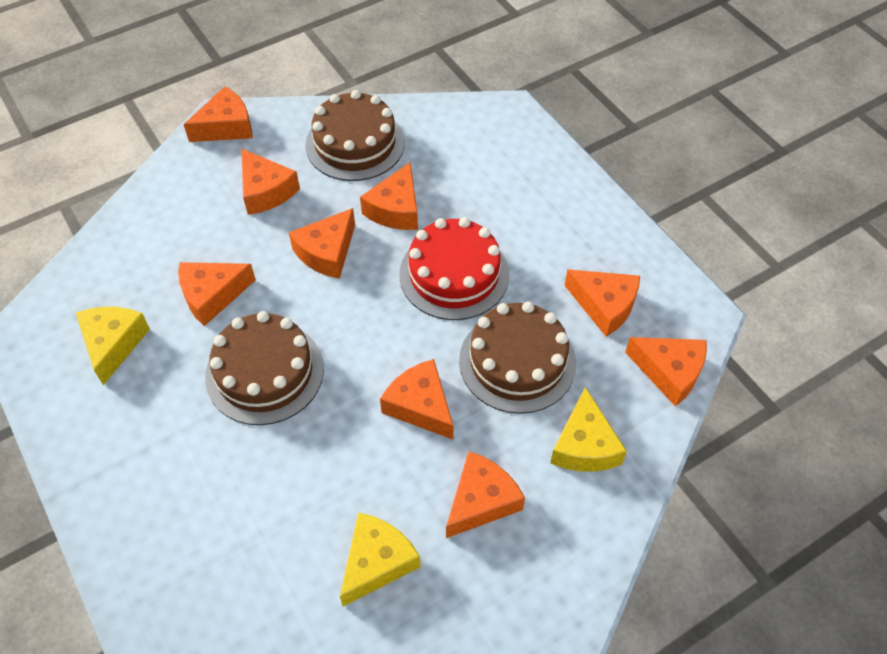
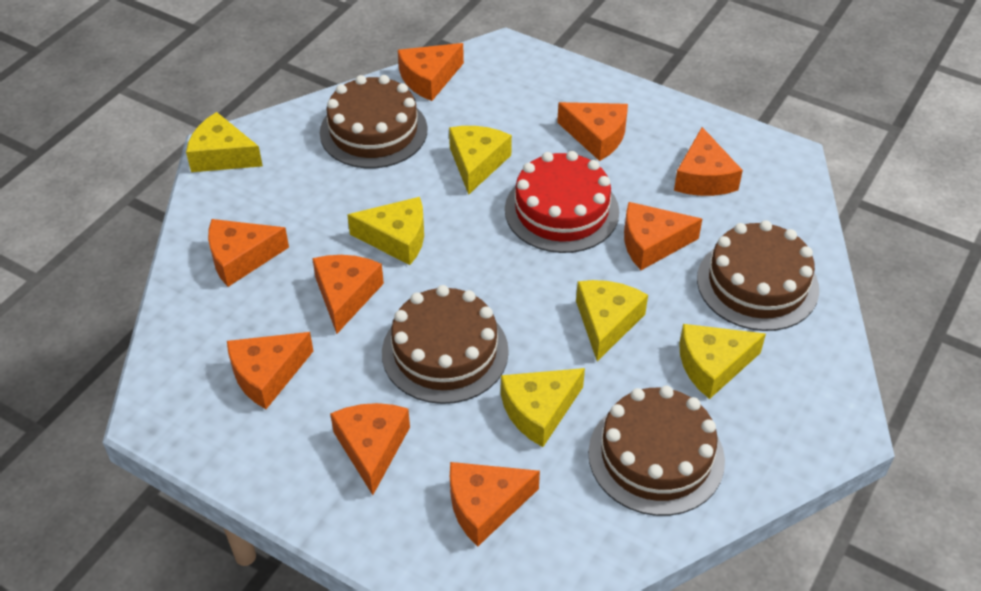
brown cake: [205,311,324,425] [305,90,405,181] [459,301,576,414] = 3 -> [320,75,427,168] [382,285,509,404] [588,386,725,516] [697,220,819,331] = 4
yellow cheese: [76,307,150,385] [340,513,421,607] [550,387,627,472] = 3 -> [186,112,263,172] [347,197,424,265] [449,126,512,195] [501,368,585,447] [576,280,648,361] [679,324,766,399] = 6

